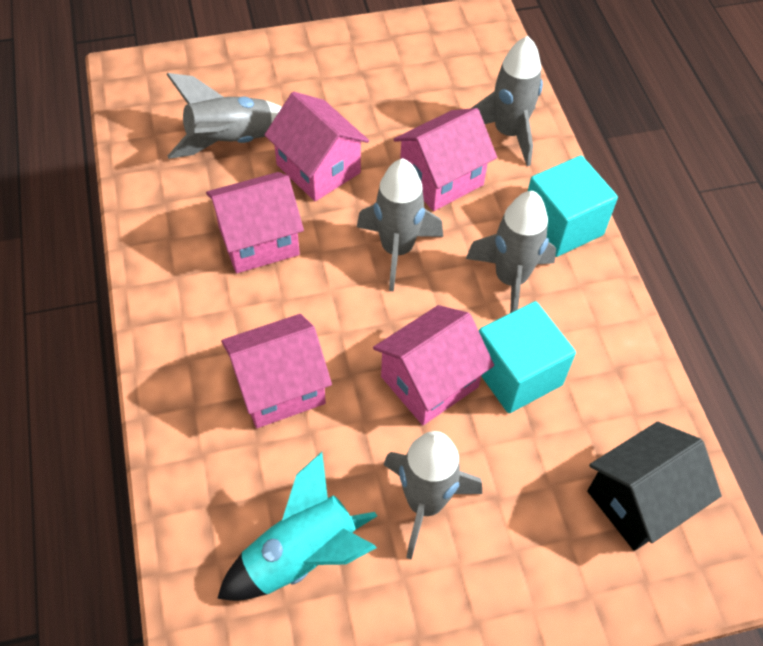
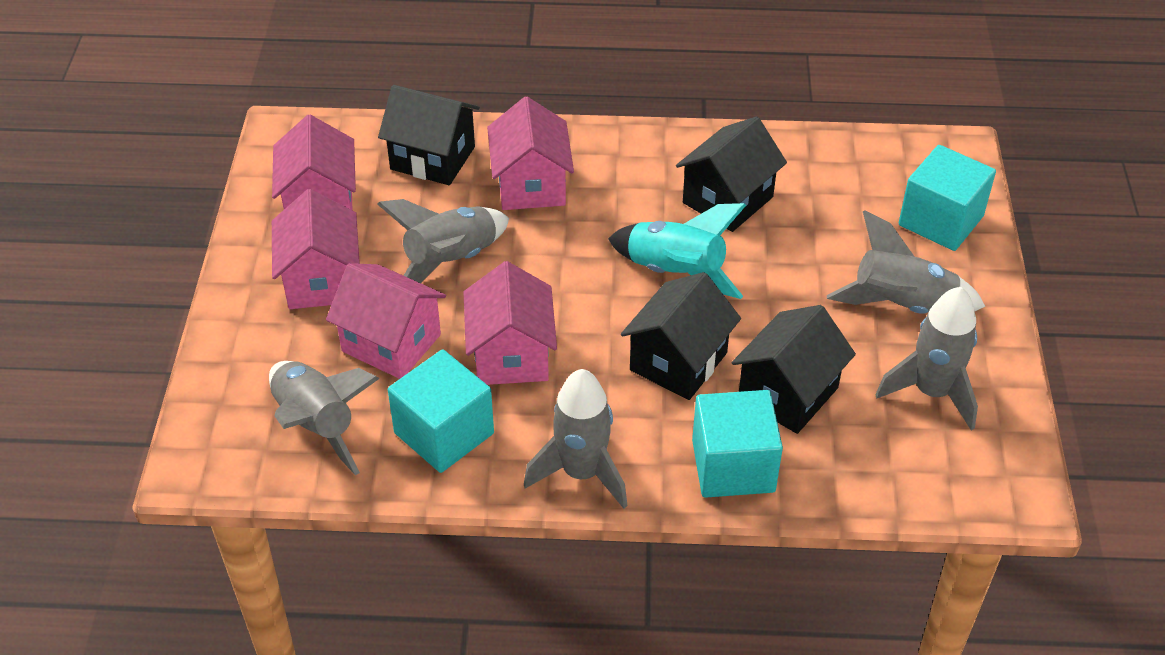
black house: [587,422,722,551] = 1 -> [378,85,480,185] [621,272,741,400] [676,116,787,232] [732,305,856,434] = 4
turquoise cube: [479,301,576,413] [528,155,618,257] = 2 -> [388,350,494,473] [692,390,783,498] [899,145,996,251] = 3

